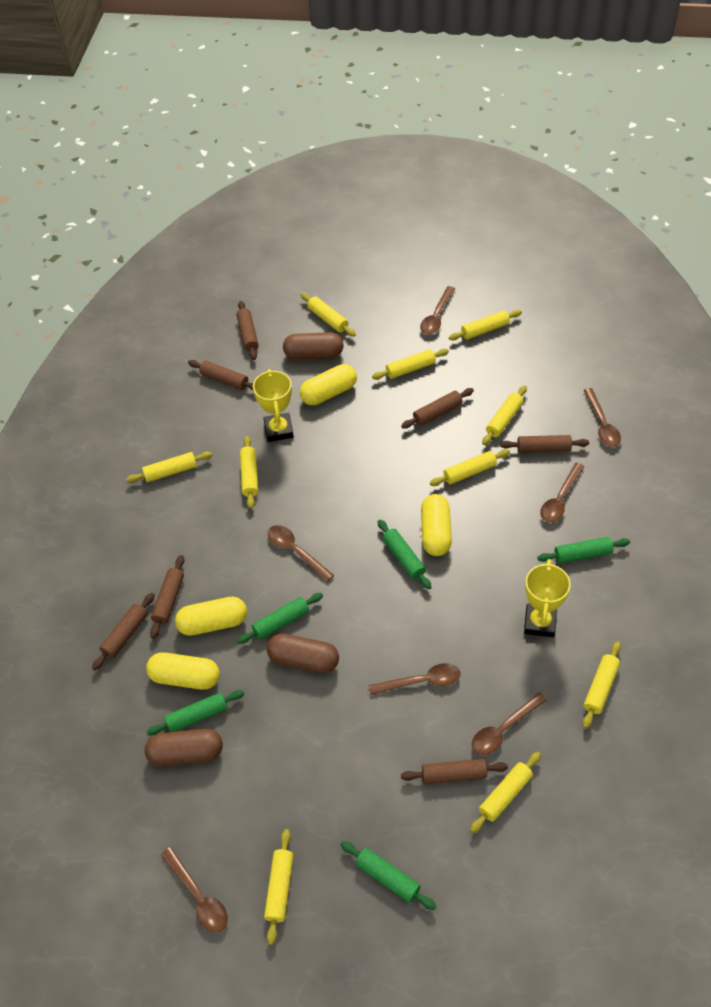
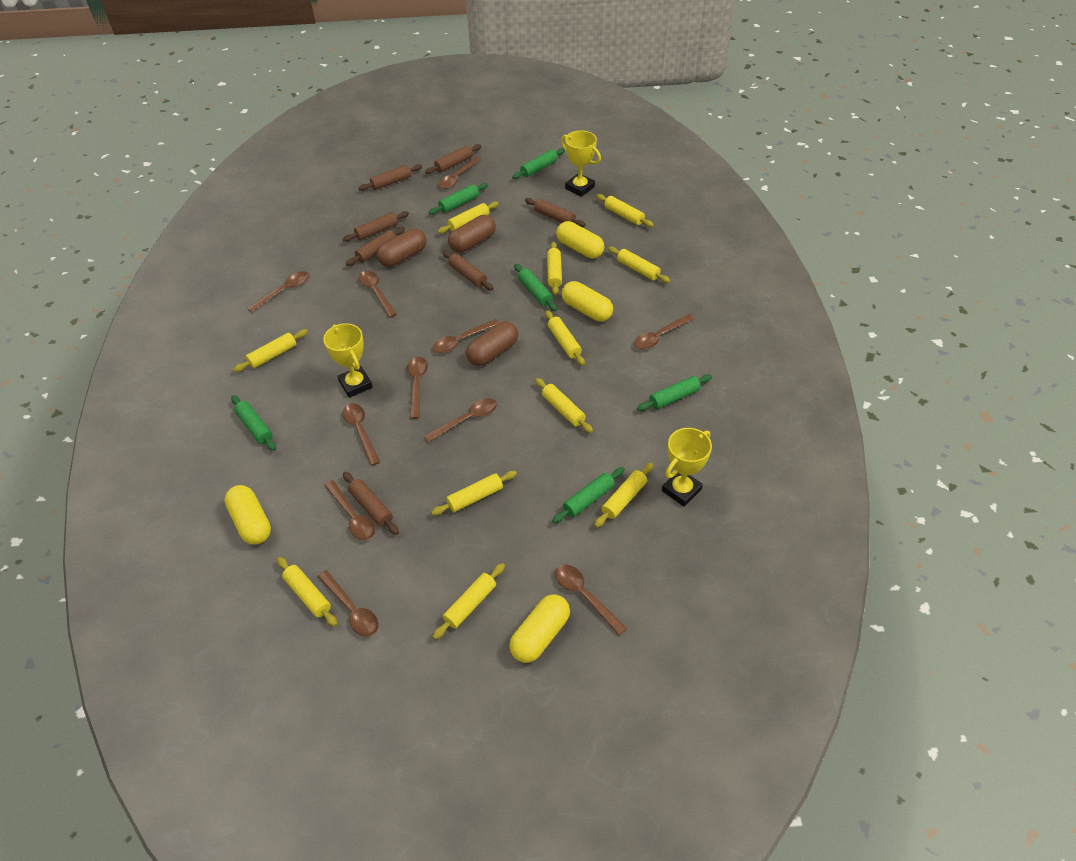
brown spoon: [161,847,228,932] [268,525,334,582] [369,663,460,695] [420,286,455,335] [471,692,547,755] [540,463,584,523] [583,388,621,447] = 7 -> [247,271,309,313] [317,570,379,637] [324,480,375,540] [342,403,380,466] [359,271,397,318] [407,357,428,419] [424,398,497,442] [433,319,499,353] [438,157,482,189] [555,564,627,635] [634,314,695,349] = 11
green rolling pin: [146,690,244,736] [237,593,323,644] [341,841,436,910] [378,520,431,589] [537,537,630,563] = 5 -> [231,395,276,451] [429,183,488,215] [512,148,565,179] [514,264,557,311] [552,467,625,523] [637,374,712,411] = 6
yellow rolling pin: [126,452,212,483] [240,436,258,509] [264,829,293,945] [301,293,356,337] [372,349,449,380] [430,449,510,486] [449,310,522,340] [470,752,541,833] [482,385,527,445] [582,641,621,729] = 10 -> [233,329,308,372] [277,557,337,627] [431,471,517,515] [433,563,505,640] [438,201,499,234] [535,378,593,433] [545,310,585,366] [547,242,562,295] [594,463,653,528] [596,194,654,227] [608,246,670,283] = 11
yellow trophy: [253,369,294,442] [524,559,571,637] = 2 -> [323,323,373,398] [561,130,601,197] [662,428,712,507] = 3

